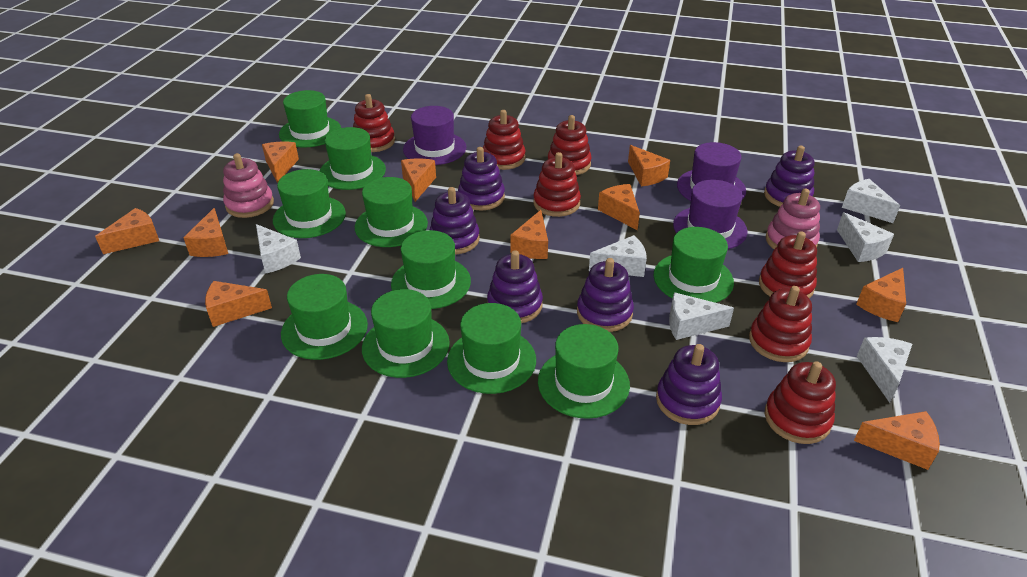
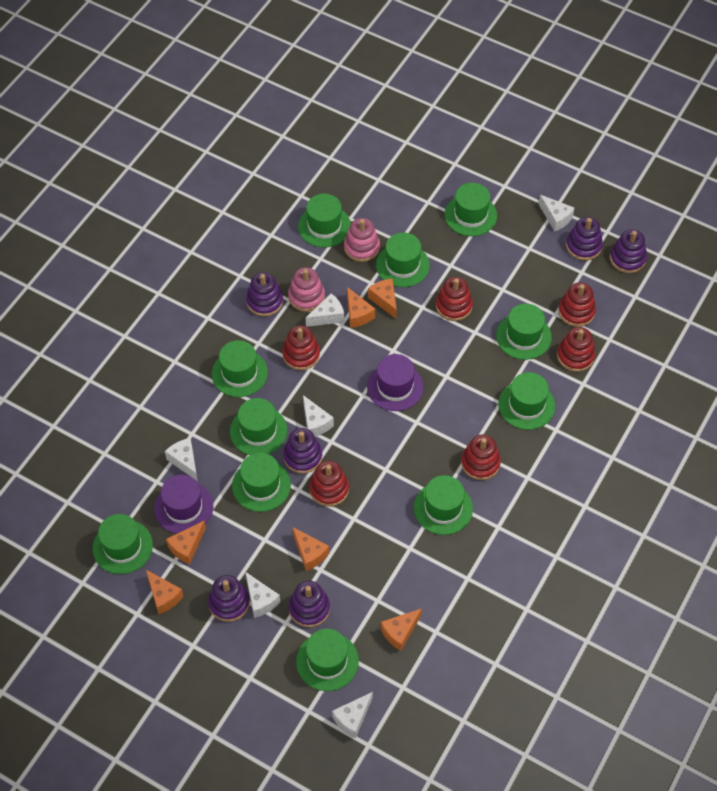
green hat: [273,169,346,238] [279,90,341,147] [281,274,368,360] [320,127,386,190] [355,177,428,247] [362,289,450,378] [391,230,471,309] [447,303,536,394] [538,324,630,419] [654,227,734,303] = 10 -> [93,514,153,574] [212,340,268,397] [230,398,287,455] [232,453,291,512] [296,629,359,691] [298,194,351,247] [376,233,430,287] [414,475,473,535] [445,183,497,236] [496,304,552,360] [498,372,555,430] = 11
orange cheese: [95,208,159,254] [183,208,228,257] [205,281,272,327] [262,142,299,183] [401,159,436,202] [510,210,548,259] [598,184,640,230] [628,145,670,187] [854,411,940,470] [856,268,906,322] = 10 -> [146,570,184,614] [166,521,206,564] [292,527,329,571] [347,287,375,328] [368,278,397,319] [381,608,422,651] = 6
purple hat: [403,106,466,165] [673,180,748,249] [677,142,746,201] = 3 -> [154,475,213,534] [367,354,424,411] = 2
red stacking toy: [353,94,395,152] [483,110,525,170] [533,152,581,217] [548,115,592,175] [749,286,812,362] [759,231,817,299] [765,361,836,444] = 7 -> [282,325,320,370] [309,461,349,507] [436,277,473,321] [461,434,501,480] [557,327,595,372] [558,282,596,327] = 6

